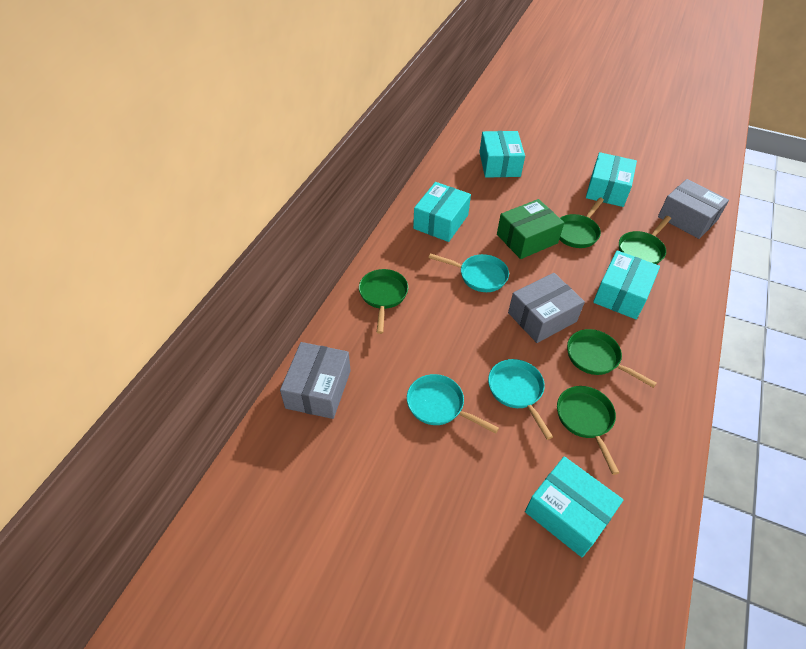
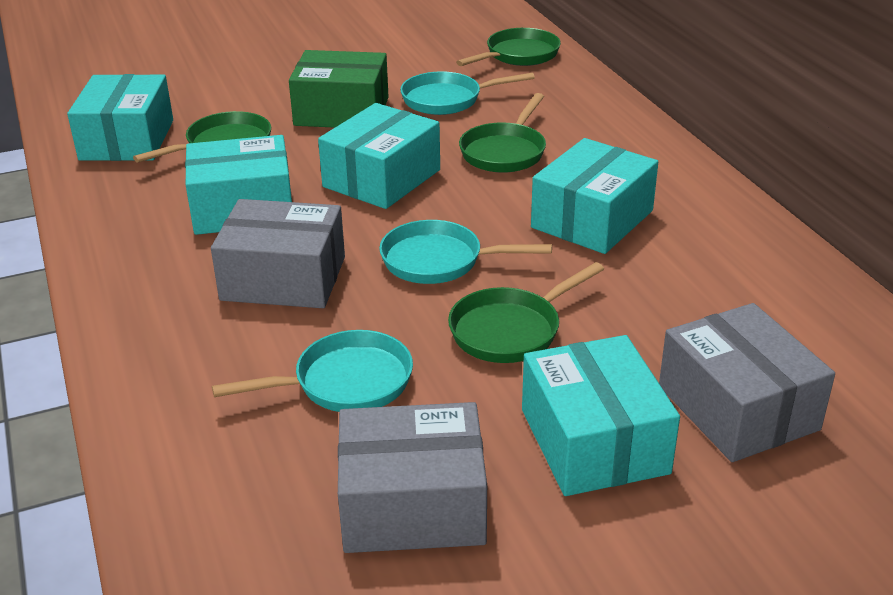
green pan: [359,269,408,334] [557,386,619,475] [559,198,604,248] [567,329,657,388] [619,216,671,264] = 5 -> [133,111,271,163] [448,262,604,363] [456,28,561,66] [459,93,546,173] = 4

